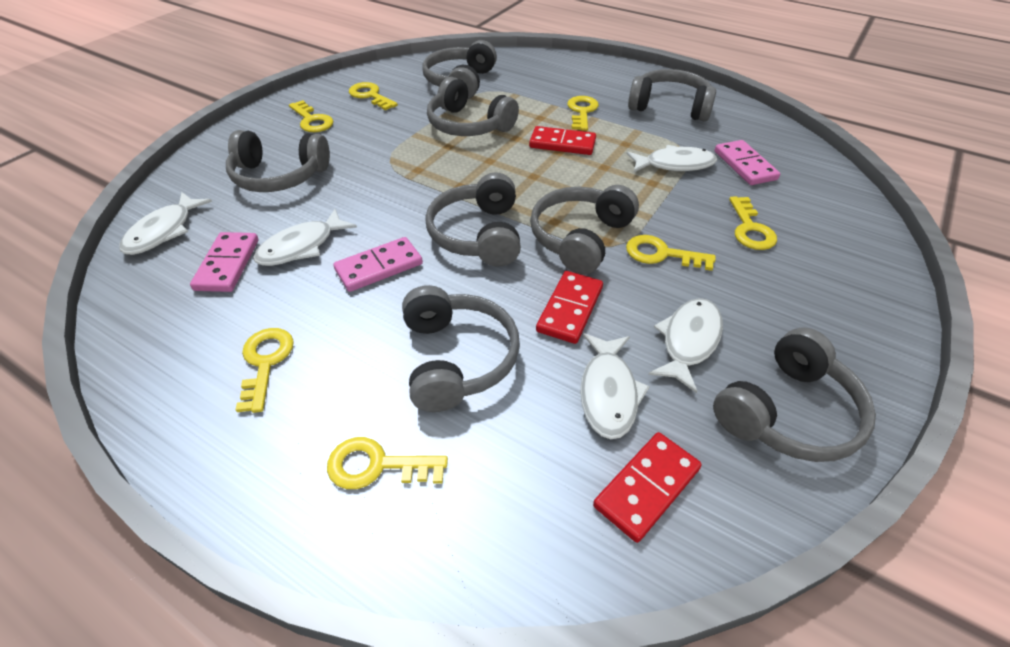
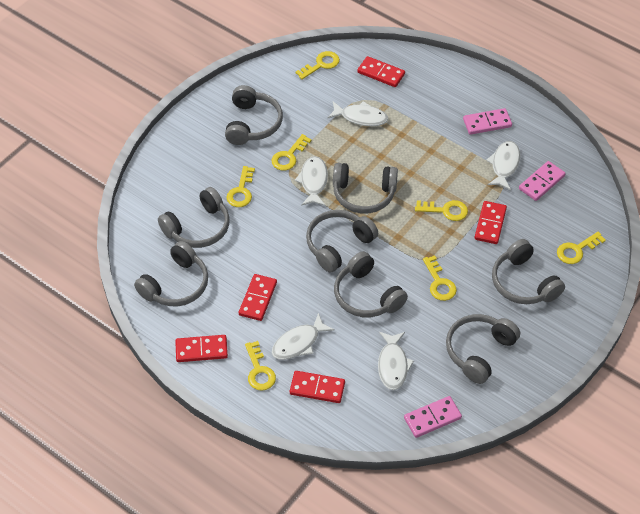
red domino: [529,126,596,155] [536,271,603,344] [593,432,702,543] = 3 -> [175,335,228,362] [239,274,277,321] [290,371,345,403] [357,56,405,87] [475,201,507,244] = 5

